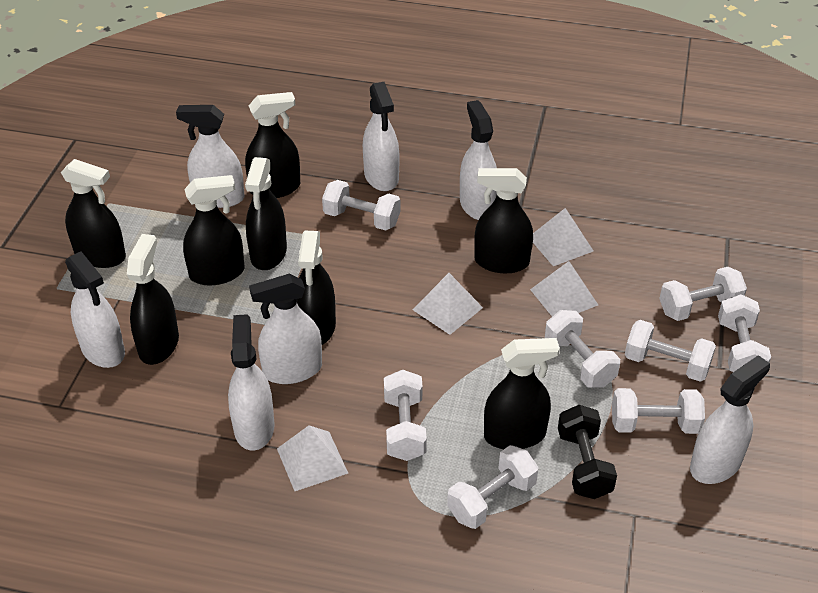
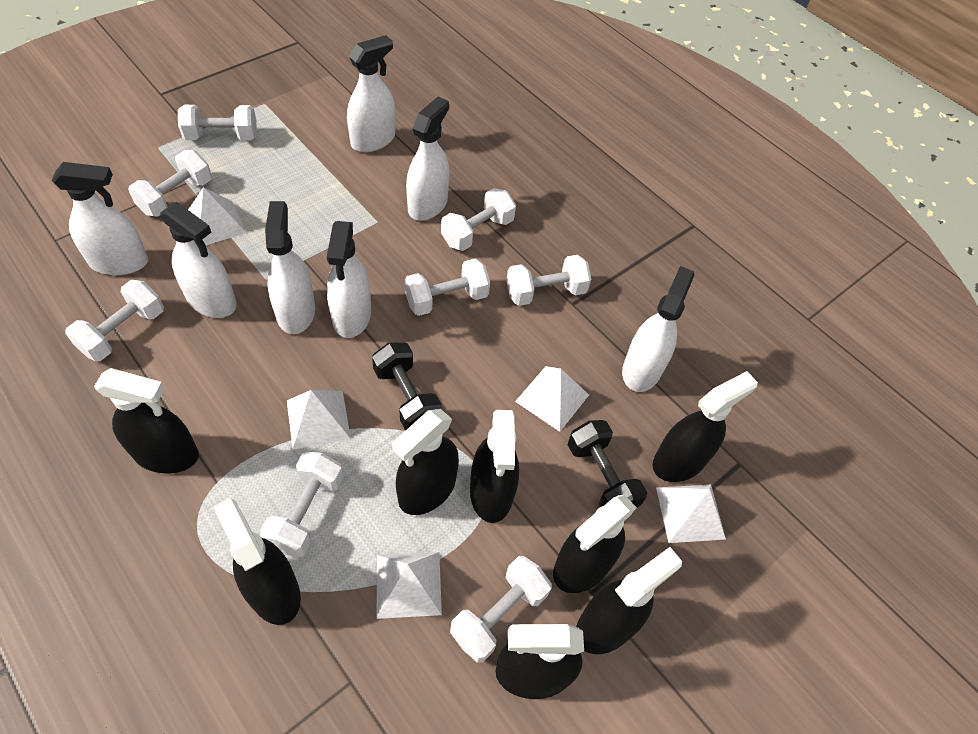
black dumbbell: [558,405,617,499] = 1 -> [372,342,442,431] [568,420,647,508] = 2
white pyramid: [277,425,348,491] [413,273,483,335] [530,261,598,317] [533,208,593,266] = 4 -> [188,187,247,245] [287,390,351,450] [377,552,442,619] [515,366,589,432] [656,484,726,543] = 5

